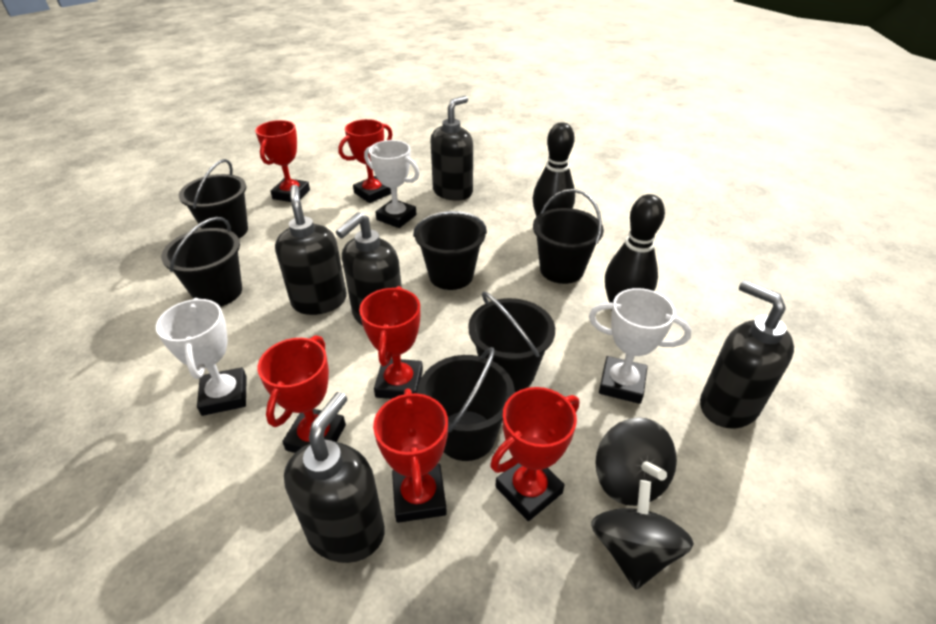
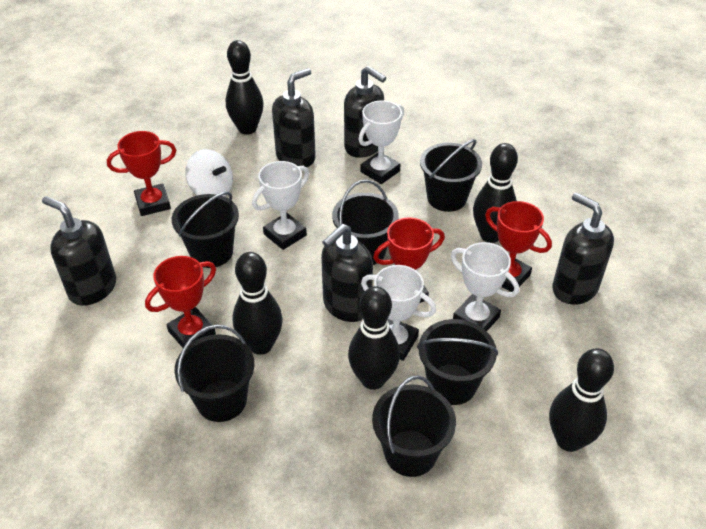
black bowling pin: [532,122,575,217] [605,194,665,311] = 2 -> [226,40,264,135] [232,252,283,355] [348,286,400,390] [473,143,518,243] [549,348,614,452] = 5
black spinning top: [591,480,694,590] [595,417,677,506] = 2 -> none = 0
red trophy: [255,120,310,202] [258,335,346,453] [338,119,393,203] [359,286,423,399] [373,388,448,523] [490,387,579,521] = 6 -> [107,131,176,216] [145,256,216,348] [373,218,445,303] [485,201,552,292] = 4
white spinning top: none = 0 -> [185,149,233,197] = 1
white trophy: [156,298,247,416] [364,140,420,228] [589,288,692,404] = 3 -> [252,161,309,250] [358,101,404,184] [361,265,436,361] [451,242,519,331] = 4

